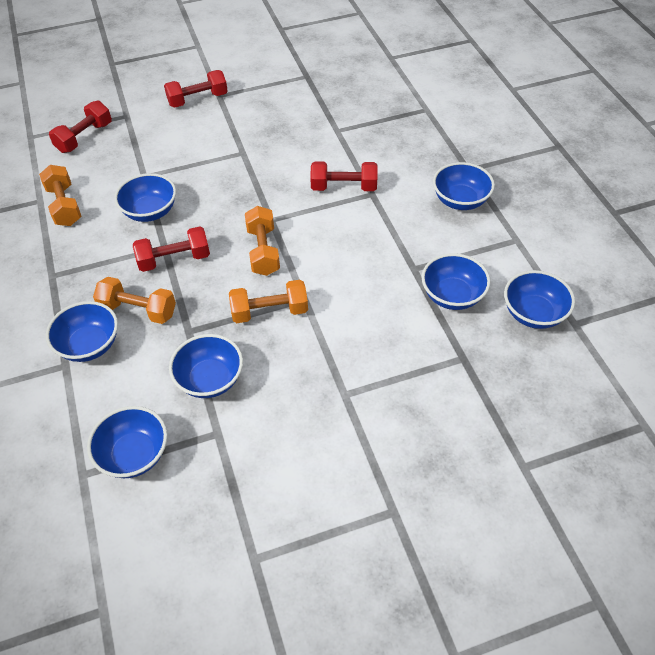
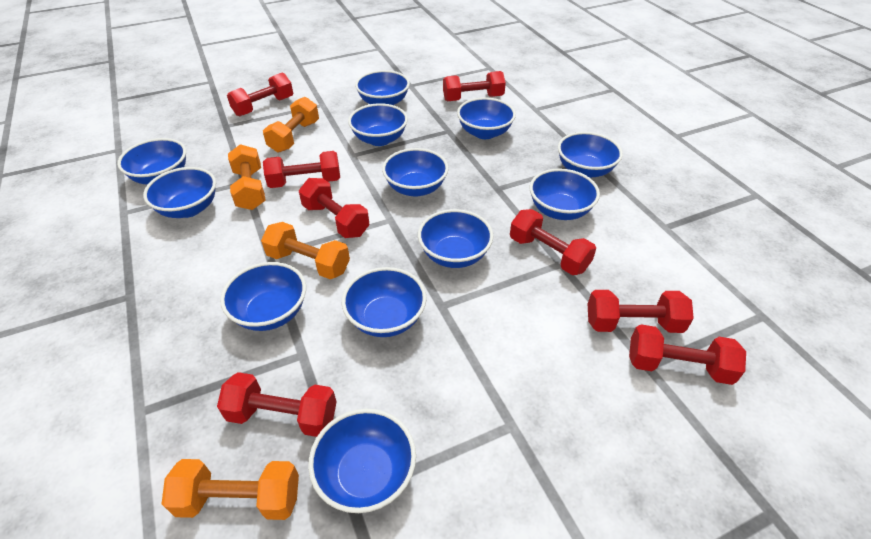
blue bowl: [46,301,118,362] [87,406,167,478] [114,173,176,222] [169,334,243,398] [422,253,490,310] [433,162,495,210] [504,270,575,329] = 7 -> [117,138,186,185] [143,167,216,218] [220,262,306,331] [308,409,416,513] [342,267,427,337] [348,103,408,146] [355,70,410,105] [382,148,449,197] [418,209,493,268] [457,97,516,139] [530,169,600,220] [558,132,623,178] = 12
red dumbbell: [49,100,112,153] [133,226,210,272] [164,70,228,108] [310,161,378,191] = 4 -> [217,372,336,437] [227,73,293,116] [263,151,340,188] [299,178,369,238] [443,71,506,101] [510,209,596,275] [588,290,694,333] [629,324,746,385] = 8

